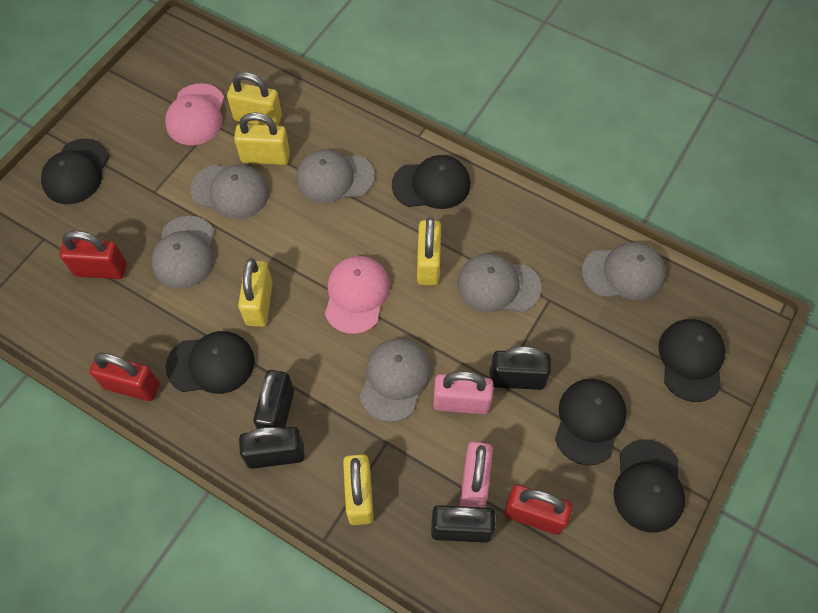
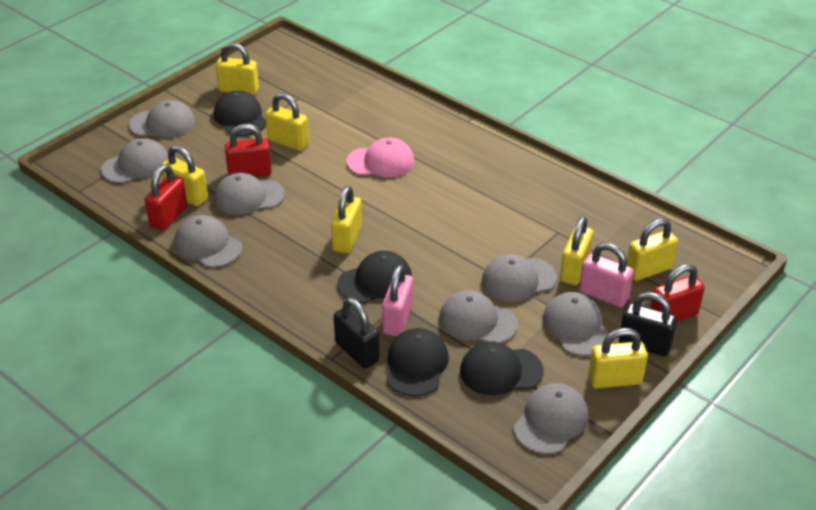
black cap: [41,138,109,204] [166,331,255,394] [392,155,470,209] [555,379,627,466] [613,439,685,533] [658,319,725,402] = 6 -> [214,90,266,136] [338,251,412,303] [386,328,449,396] [460,341,544,395] = 4
black padlock: [239,427,305,469] [253,370,294,429] [431,505,495,543] [490,346,551,390] = 4 -> [333,297,380,369] [619,292,677,357] = 2
grey cap: [152,216,214,289] [191,164,269,219] [296,149,375,203] [360,338,432,422] [457,253,541,313] [582,242,666,300] = 6 -> [101,138,168,183] [129,100,195,138] [174,215,243,268] [214,173,285,215] [439,290,518,343] [482,254,557,302] [513,383,589,454] [543,292,608,356] = 8
pink cap: [165,83,224,145] [325,256,390,334] = 2 -> [346,137,415,178] = 1
yellow padlock: [227,72,282,126] [234,112,290,165] [238,258,273,327] [343,454,374,525] [417,217,441,285] = 5 -> [162,145,208,206] [215,43,259,95] [265,93,309,151] [331,186,362,253] [560,216,593,285] [588,328,648,389] [626,218,678,281] = 7

